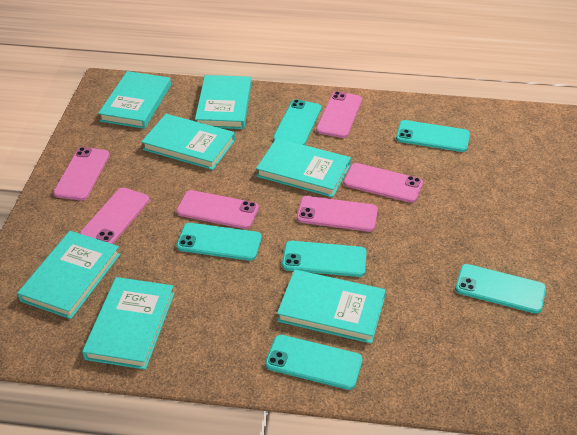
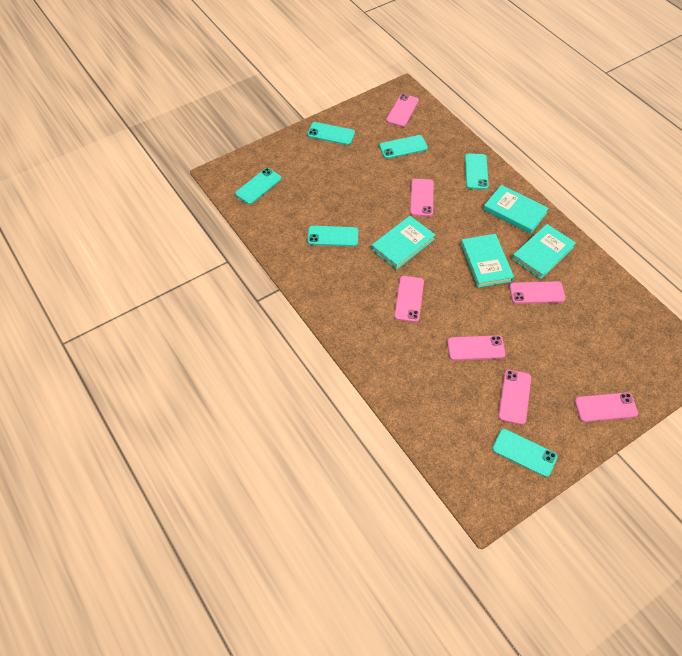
pink phone: [53,147,110,201] [79,188,149,244] [176,190,259,229] [297,196,378,232] [316,91,362,138] [343,163,423,203] = 6 -> [386,94,419,127] [394,276,424,322] [410,179,434,217] [447,335,506,361] [498,370,531,425] [509,281,566,304] [575,392,638,422] = 7
turquoise book: [17,231,120,319] [82,277,174,370] [98,71,171,129] [142,114,235,170] [195,75,251,129] [256,138,351,197] [277,269,386,344] = 7 -> [371,216,436,270] [461,234,514,288] [483,185,549,234] [512,224,576,279] = 4

